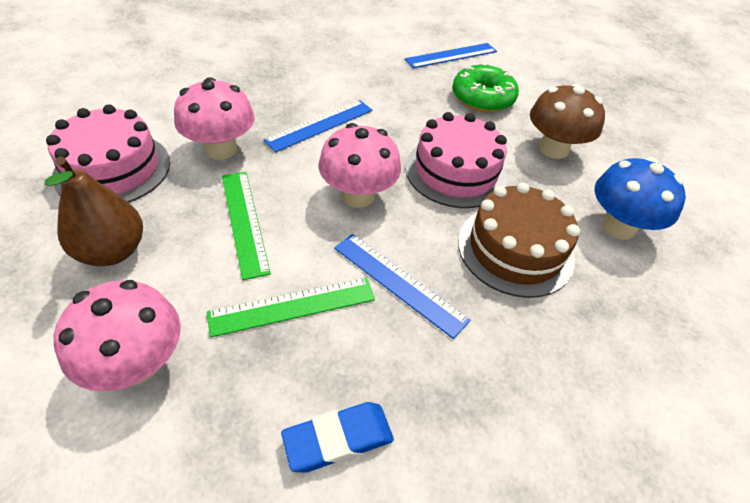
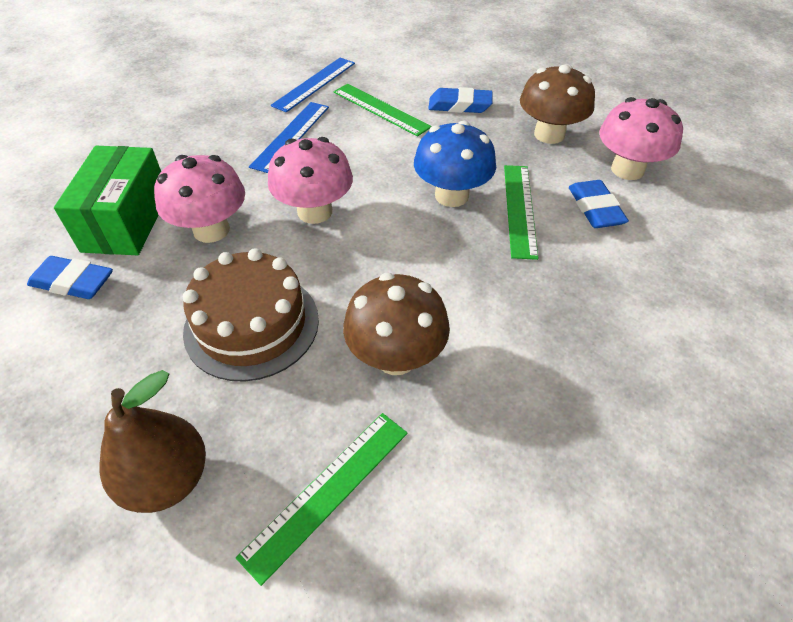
blue eraser: [281,402,394,472] = 1 -> [27,256,113,299] [428,87,493,113] [569,180,629,228] = 3
blue ruler: [263,100,373,152] [334,234,471,339] [405,43,497,68] = 3 -> [249,102,329,173] [271,58,355,112] = 2
brown mushroom: [530,84,605,159] = 1 -> [343,273,450,375] [520,64,595,144] = 2
green box: none = 0 -> [54,146,161,255] = 1
green donut: [452,63,519,112] = 1 -> none = 0
green ruler: [207,277,375,337] [222,172,271,280] = 2 -> [236,413,408,586] [333,84,432,137] [504,165,539,260] = 3
pink cake: [46,104,170,202] [405,112,507,208] = 2 -> none = 0

